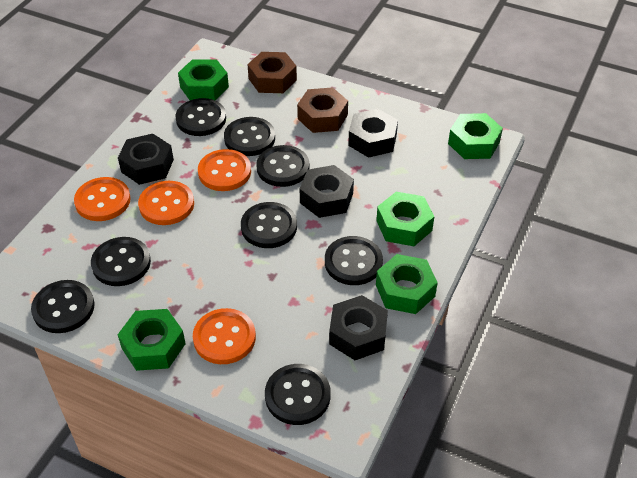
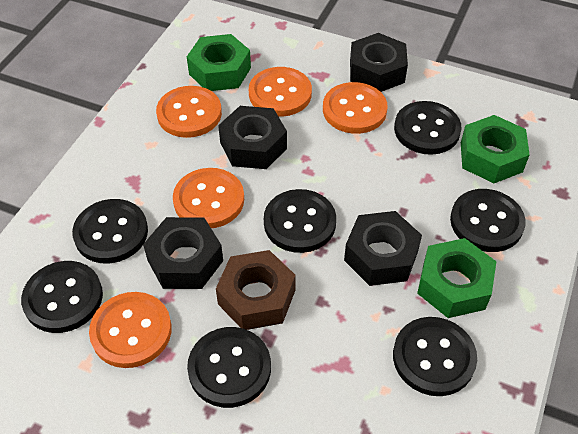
black button: [31,280,95,333] [91,237,151,286] [175,98,226,136] [224,117,275,156] [241,202,297,248] [256,145,309,187] [265,364,331,425] [325,236,383,285] = 8 -> [21,261,103,333] [72,199,148,263] [187,327,271,408] [264,189,336,253] [393,317,477,396] [394,101,462,155] [450,189,526,252] = 7
brown nut: [247,52,297,93] [297,87,348,133] = 2 -> [216,250,296,330] = 1
green nut: [118,309,186,371] [178,59,229,101] [376,192,434,246] [376,254,438,314] [448,113,503,159] = 5 -> [187,34,251,91] [417,238,497,318] [461,115,530,183] = 3
orange button: [74,177,131,221] [138,181,194,225] [193,308,256,364] [198,149,251,191] = 4 -> [89,292,172,368] [156,86,222,138] [173,168,244,228] [249,67,312,117] [323,82,388,134] = 5

